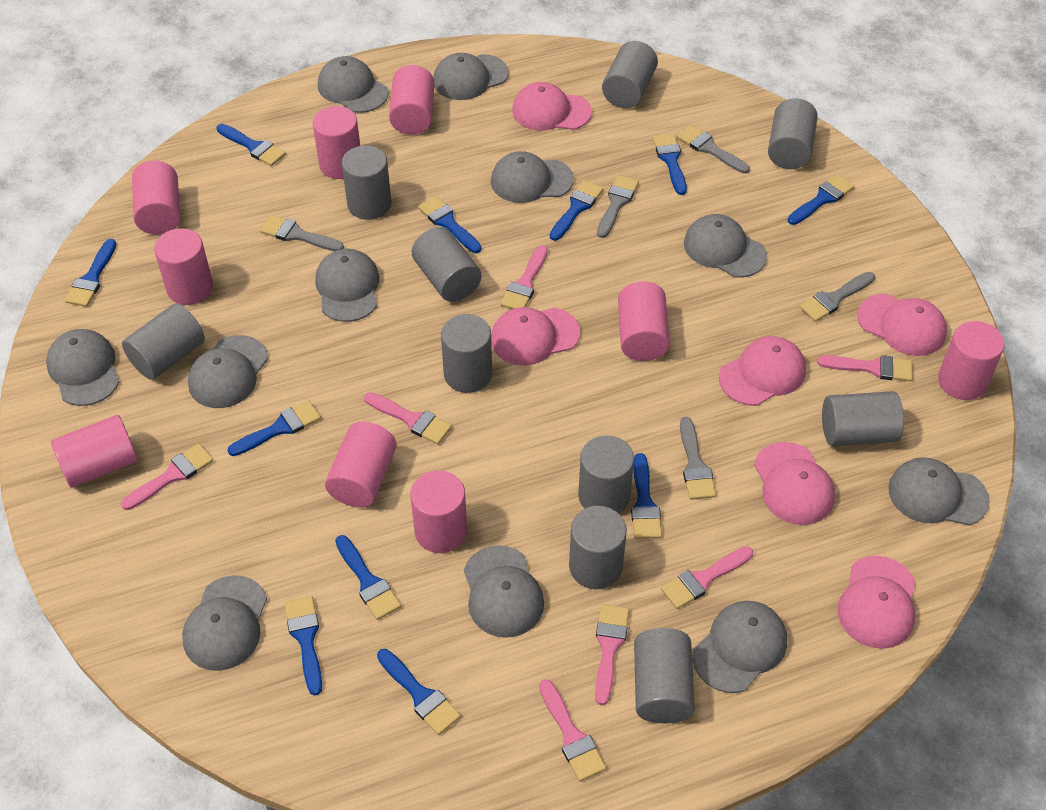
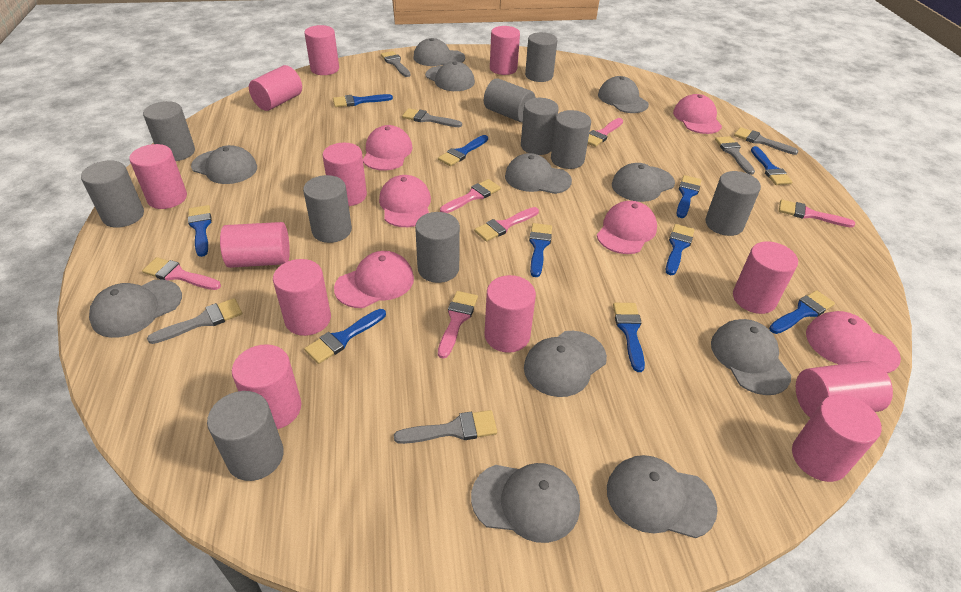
blue brush: [65,239,116,307] [217,124,286,166] [227,400,321,456] [284,596,322,695] [335,535,401,620] [377,649,461,735] [418,196,482,253] [550,180,603,241] [631,453,662,539] [653,133,687,195] [788,174,854,225] = 11 -> [188,205,212,257] [304,309,386,364] [333,94,393,107] [438,135,488,166] [529,223,552,277] [613,303,645,372] [666,224,694,275] [677,175,702,218] [751,146,792,185] [769,290,835,334] = 10
grey brush: [260,215,344,251] [597,175,639,238] [677,125,750,174] [680,417,716,500] [799,272,875,322] = 5 -> [147,298,242,344] [381,51,411,77] [394,410,497,444] [402,108,462,127] [715,136,755,175] [734,127,799,155] = 6
pink brush: [121,443,213,510] [364,392,452,444] [500,245,548,309] [539,679,606,781] [595,604,629,705] [661,546,753,609] [817,355,912,381] = 7 -> [142,257,221,290] [438,291,478,359] [440,179,501,213] [474,207,539,241] [588,118,623,147] [779,199,855,228] = 6
pink cylinder: [51,415,138,488] [132,161,180,235] [154,228,213,305] [313,106,360,179] [325,422,397,508] [389,65,434,135] [410,470,467,553] [618,281,670,361] [938,321,1005,400] = 9 -> [129,144,187,209] [220,222,290,268] [232,344,301,429] [249,65,302,111] [273,259,331,336] [304,25,339,75] [323,143,367,206] [484,275,536,353] [490,26,520,75] [733,241,798,314] [792,394,882,482] [796,361,893,418] = 12

